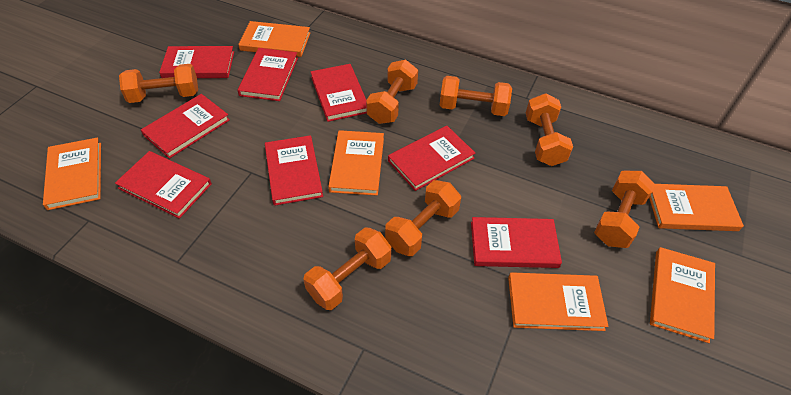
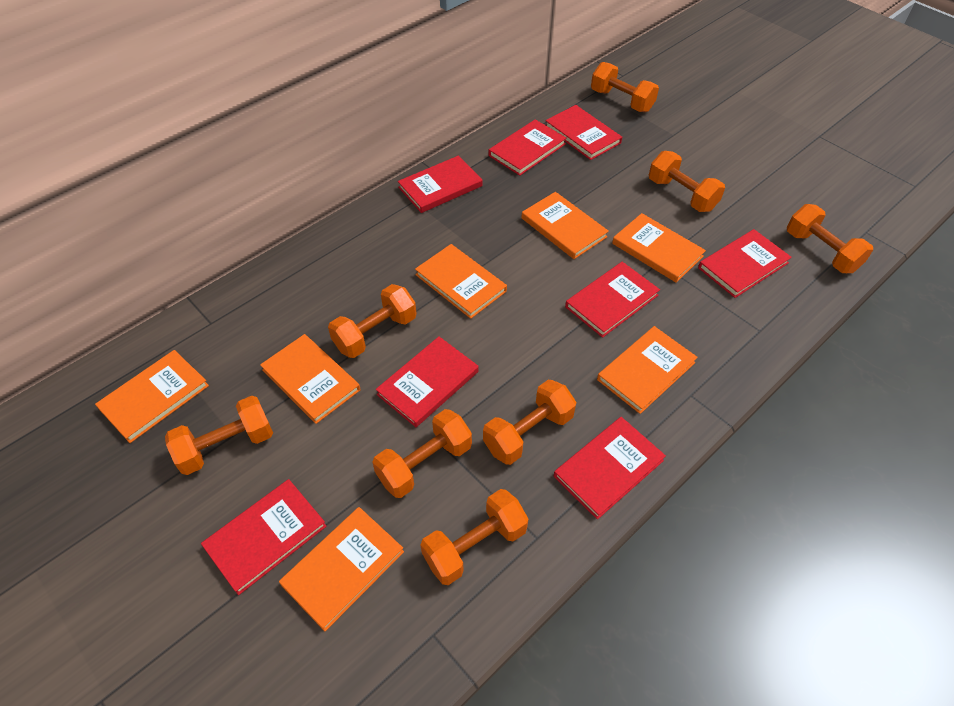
orange book: [43,138,101,210] [238,21,310,57] [328,130,384,196] [508,272,609,331] [649,184,744,231] [650,247,715,343] = 6 -> [95,350,209,443] [260,334,360,424] [279,507,404,631] [415,244,507,319] [521,192,609,259] [597,326,698,414] [612,213,706,283] = 7
orange dumbbell: [119,64,198,103] [303,227,391,310] [366,60,418,124] [385,180,461,256] [440,76,512,116] [526,93,573,166] [594,171,655,248] = 7 -> [165,396,273,475] [328,284,417,358] [372,409,472,498] [421,489,528,585] [483,380,576,465] [591,62,659,112] [649,151,725,212] [787,204,873,273] = 8

